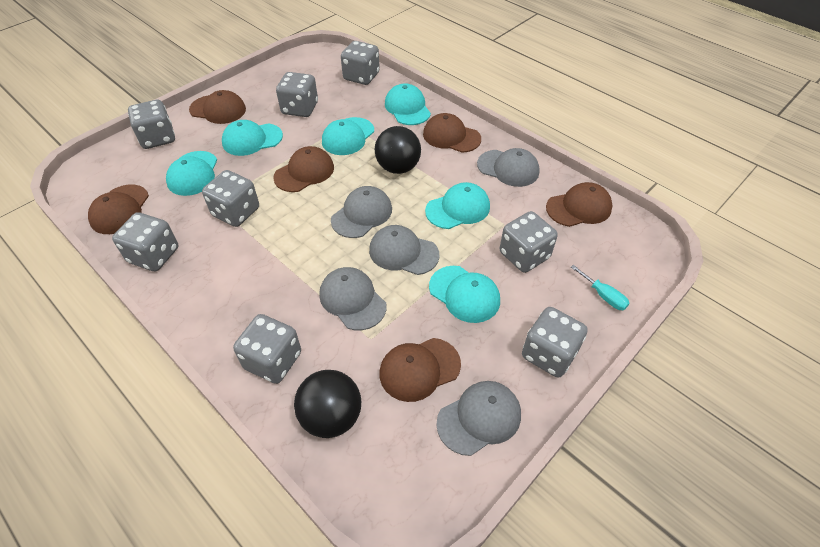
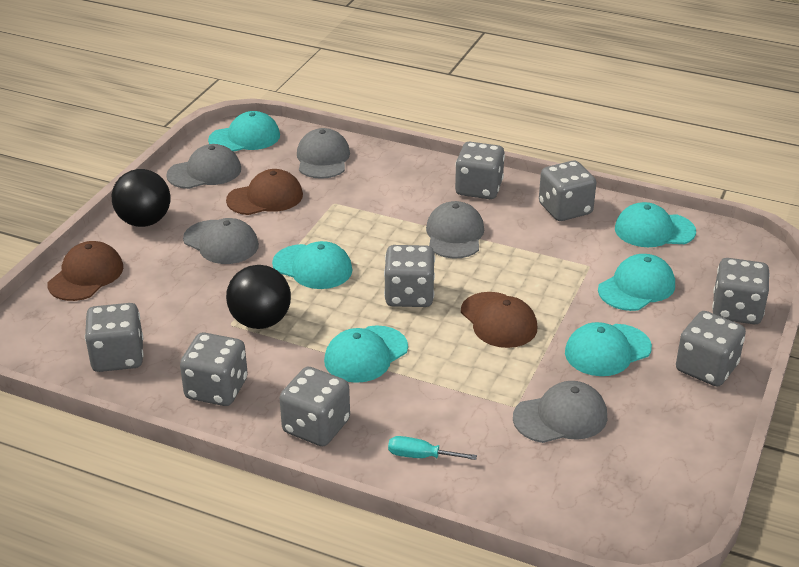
brown cap: [88,185,149,234] [189,90,246,124] [273,146,334,192] [380,338,461,402] [423,113,481,153] [546,182,613,227] = 6 -> [47,241,123,301] [226,169,303,215] [461,292,537,348] = 3

